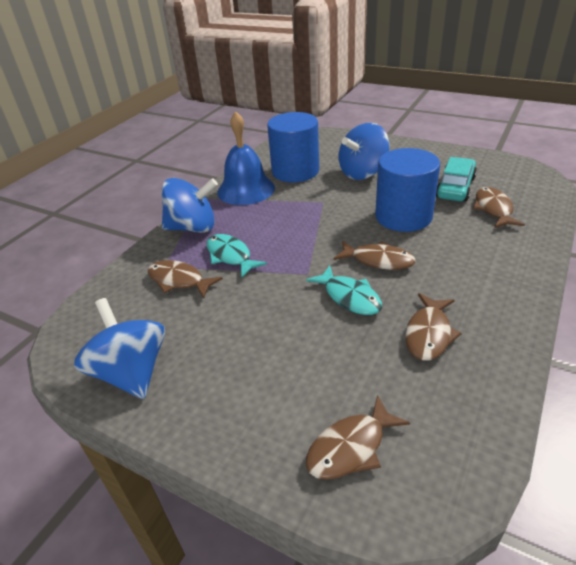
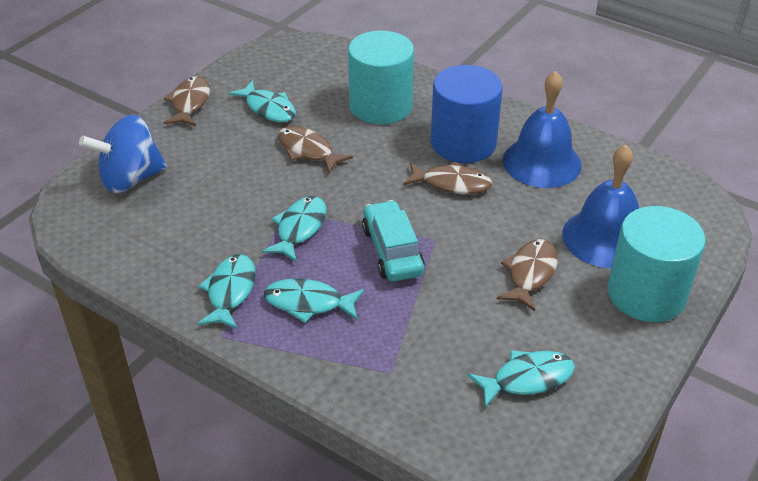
blue bell: [217,111,275,205] = 1 -> [503,71,582,188] [562,145,639,268] = 2
blue cylinder: [267,112,319,182] [375,148,440,232] = 2 -> [431,65,503,163] = 1
blue spinning top: [74,298,165,399] [162,178,218,233] [339,123,389,180] = 3 -> [79,115,167,193] = 1
brown fish: [148,260,223,298] [306,395,410,480] [333,241,416,270] [405,293,462,361] [473,187,525,228] = 5 -> [164,76,210,126] [278,126,353,174] [403,161,492,194] [497,239,558,311] = 4
turquoise cylinder: none = 0 -> [348,31,414,124] [608,206,705,322] = 2
turquoise fish: [207,234,267,278] [306,265,382,315] = 2 -> [197,254,256,330] [228,80,296,122] [262,196,327,262] [264,278,364,323] [468,350,575,408] = 5

